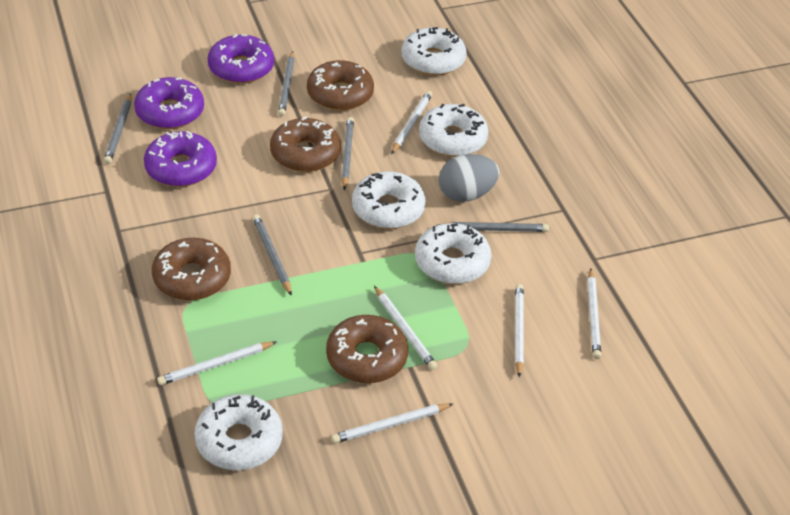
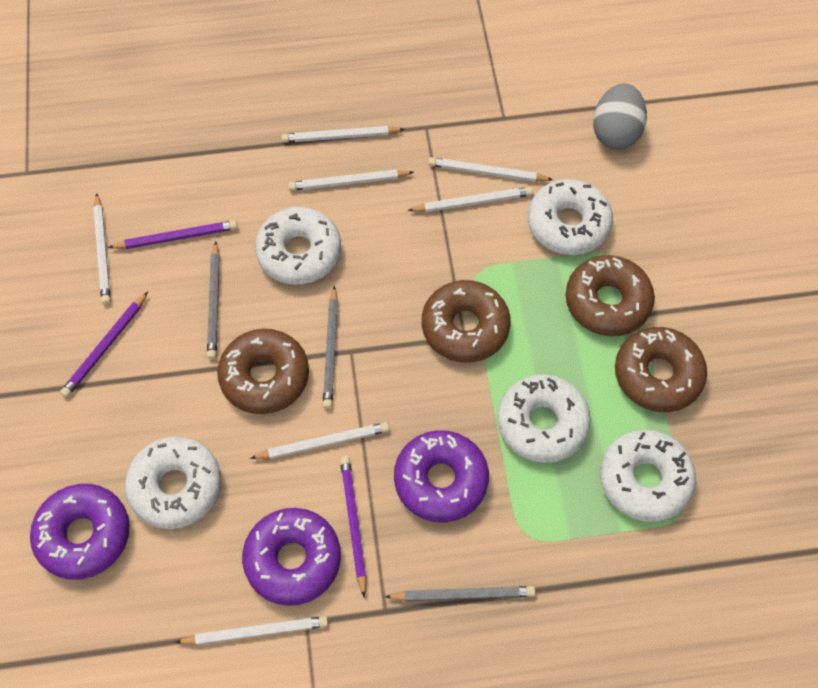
grey pencil: [104,94,131,164] [252,214,292,296] [278,51,294,116] [341,117,354,190] [436,222,549,232] = 5 -> [207,241,220,359] [323,285,338,409] [385,586,535,602] = 3
purple pencil: none = 0 -> [60,292,148,398] [108,220,238,249] [340,456,367,598] = 3
white pencil: [157,342,276,385] [331,403,453,443] [374,286,437,370] [391,91,432,154] [515,284,524,378] [588,268,601,359] = 6 -> [93,193,111,305] [175,616,328,645] [250,422,389,459] [281,126,405,143] [289,170,414,191] [408,187,533,212] [428,157,553,182] = 7

